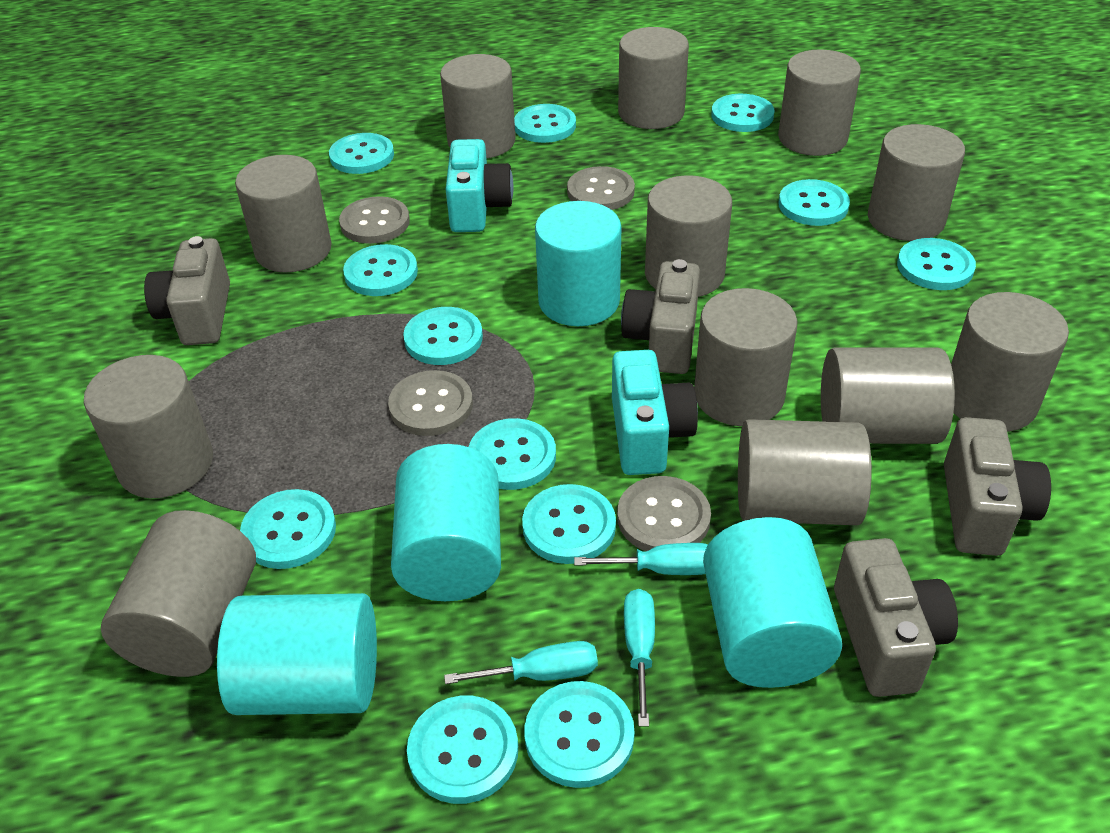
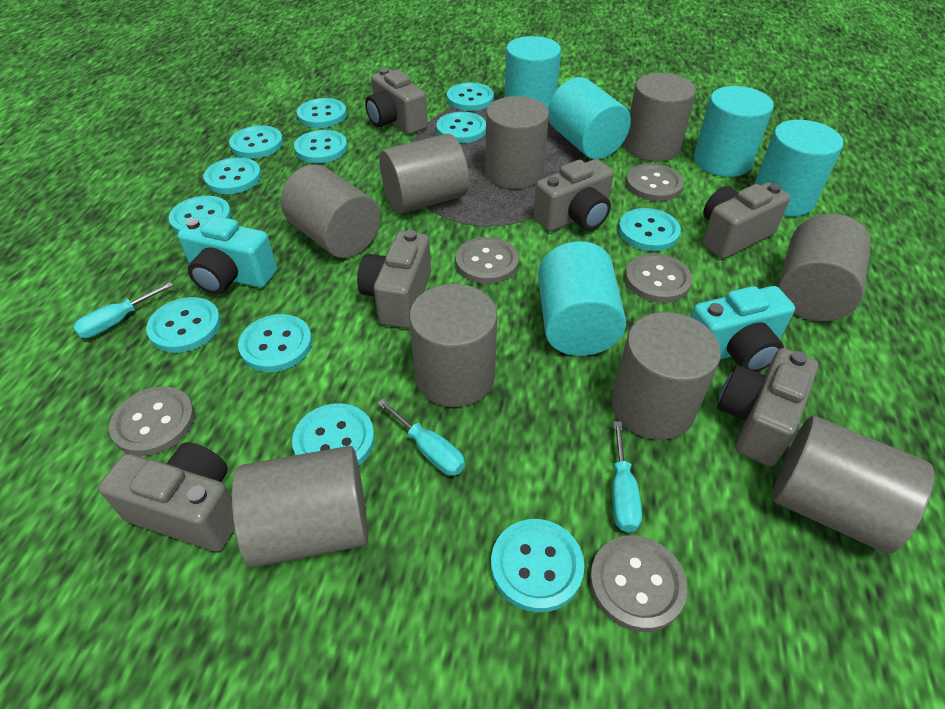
grey button: [339,196,410,244] [388,370,473,436] [567,166,635,210] [617,476,711,551] = 4 -> [109,386,195,456] [456,237,519,284] [590,535,687,632] [625,254,692,303] [626,164,684,201] = 5
grey camera: [144,236,230,345] [621,259,700,374] [834,538,958,697] [944,417,1051,556] = 4 -> [98,442,234,552] [357,230,431,328] [365,68,428,135] [534,159,614,232] [702,183,790,259] [717,348,818,467] = 6
grey cylinder: [84,355,213,498] [101,510,256,677] [235,155,332,273] [440,54,515,158] [618,27,689,129] [645,175,732,297] [694,288,798,426] [738,419,872,525] [778,49,861,156] [821,348,955,444] [868,124,965,241] [951,292,1069,432] = 12 -> [232,446,368,568] [281,164,380,258] [379,134,469,214] [409,284,497,407] [485,96,549,189] [611,312,721,440] [624,73,696,162] [772,416,934,553] [778,214,871,321] = 9
turquoise cylinder: [217,593,377,715] [391,444,501,601] [535,201,621,326] [703,517,842,688] = 4 -> [504,36,561,108] [538,241,626,356] [548,77,631,159] [694,86,774,177] [754,120,843,216] = 5

